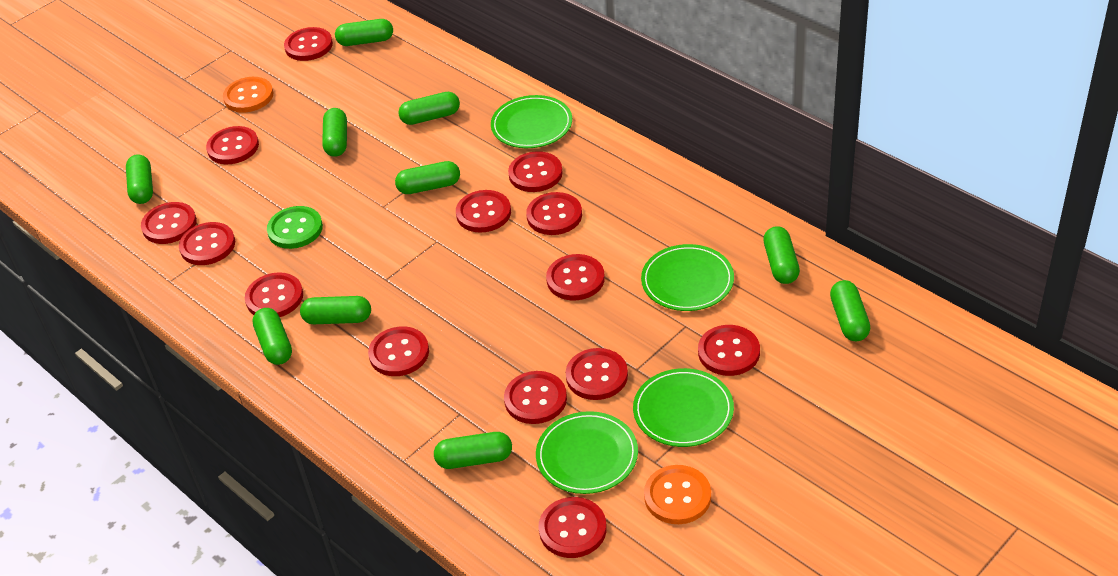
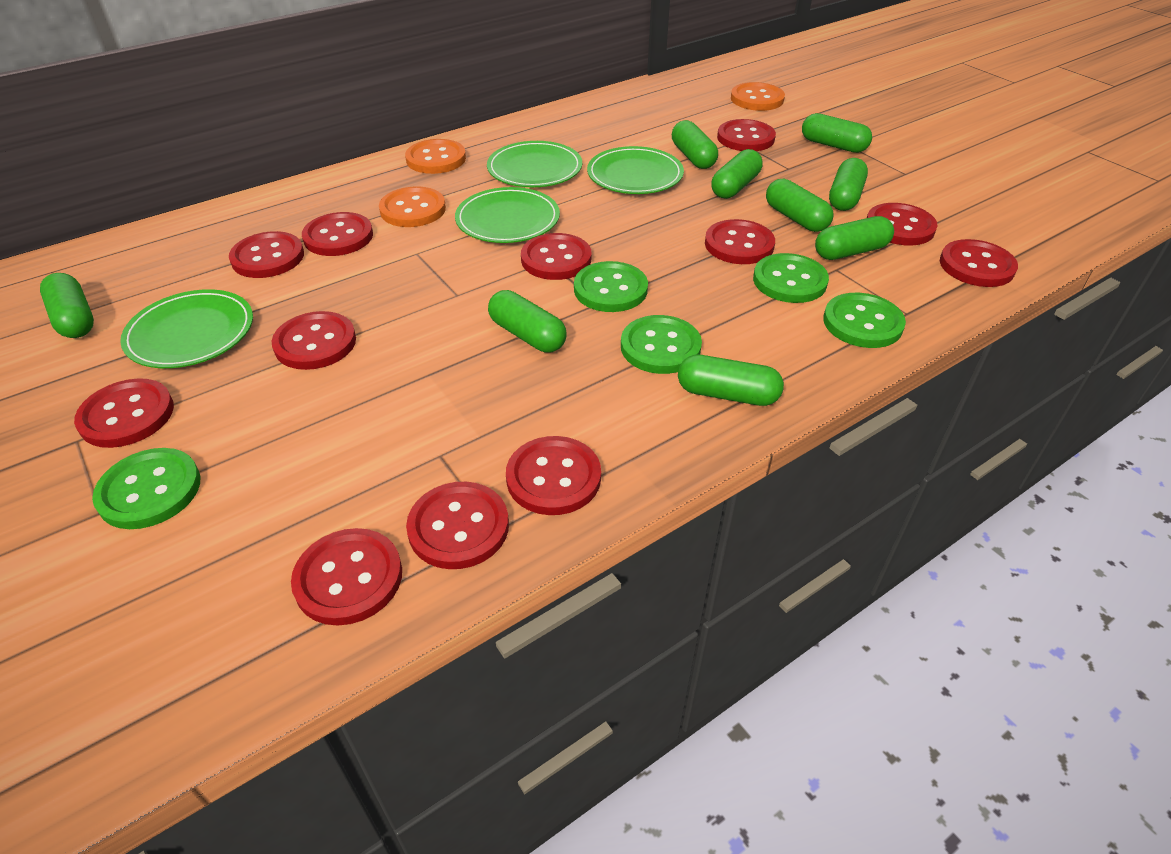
green button: [267,206,323,249] = 1 -> [92,448,200,529] [574,261,648,312] [621,315,702,374] [753,253,829,303] [823,293,906,348] = 5
green capsule: [126,154,153,204] [252,308,292,365] [300,296,371,324] [322,108,347,157] [335,19,393,46] [395,161,460,194] [398,92,460,125] [434,432,512,469] [763,226,800,284] [830,280,871,341] = 10 -> [40,273,94,338] [488,290,567,353] [672,120,718,169] [678,355,784,406] [711,149,763,199] [766,179,833,232] [802,113,872,153] [815,216,894,260] [829,158,868,211] = 9
orange button: [223,77,274,113] [644,465,711,524] = 2 -> [379,186,446,227] [405,139,466,174] [731,82,785,111] = 3
red button: [141,202,197,244] [179,222,235,265] [206,126,259,164] [245,272,303,317] [284,27,333,61] [368,326,429,376] [456,190,511,233] [504,371,567,424] [508,151,563,192] [526,192,582,235] [538,497,607,558] [546,254,605,301] [566,348,628,400] [698,325,760,376] = 14 -> [74,378,174,448] [229,231,304,278] [272,311,356,370] [291,528,402,626] [302,212,373,256] [406,482,509,569] [506,436,601,515] [521,233,591,280] [705,219,775,264] [717,119,776,151] [867,203,937,246] [940,239,1018,287] = 12

